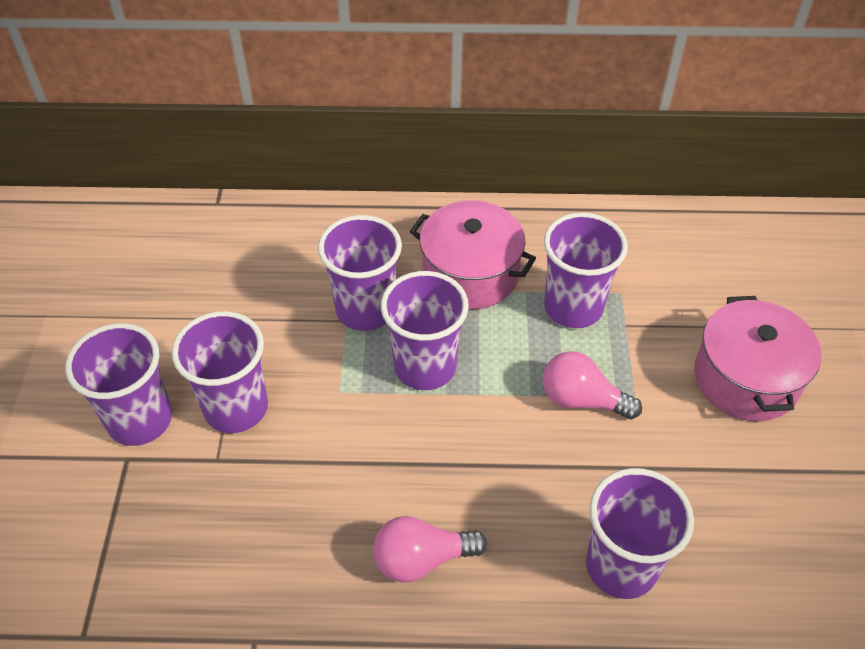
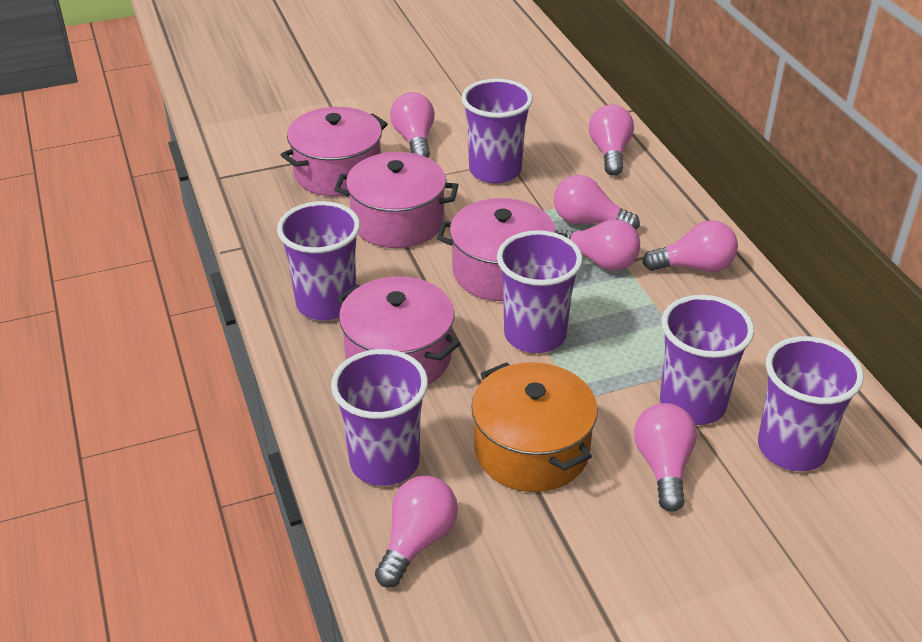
orange pot: none = 0 -> [471,362,598,492] = 1
pink light bulb: [373,516,487,583] [543,351,642,419] = 2 -> [375,476,458,588] [390,92,435,158] [554,175,640,230] [555,219,640,271] [589,105,634,176] [634,403,697,512] [642,220,738,272] = 7
pink pot: [410,200,536,309] [694,296,821,421] = 2 -> [281,107,388,196] [334,152,458,248] [337,276,460,385] [437,198,568,301] = 4

